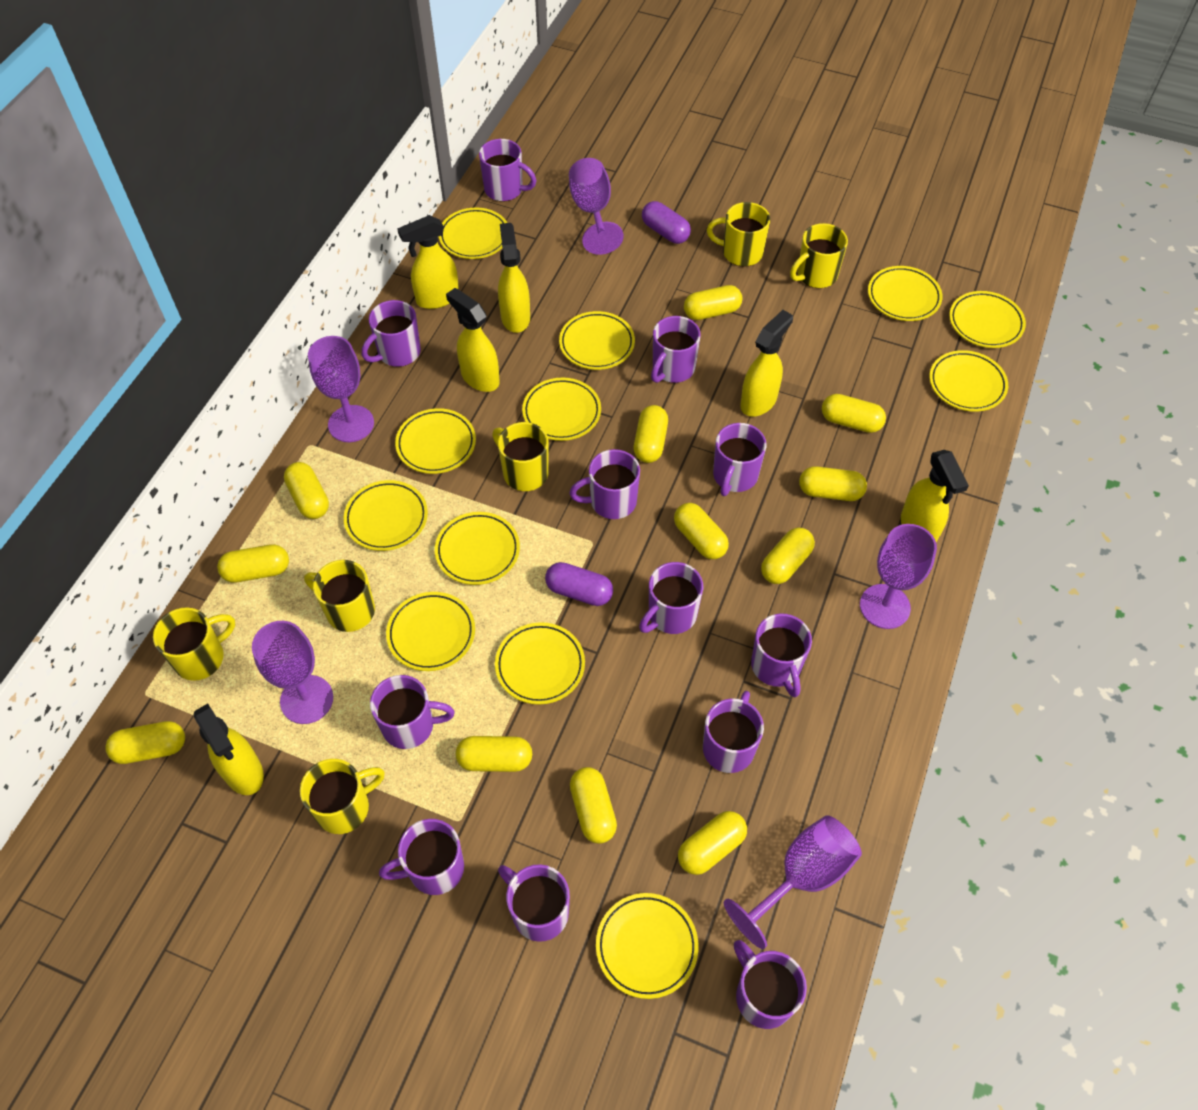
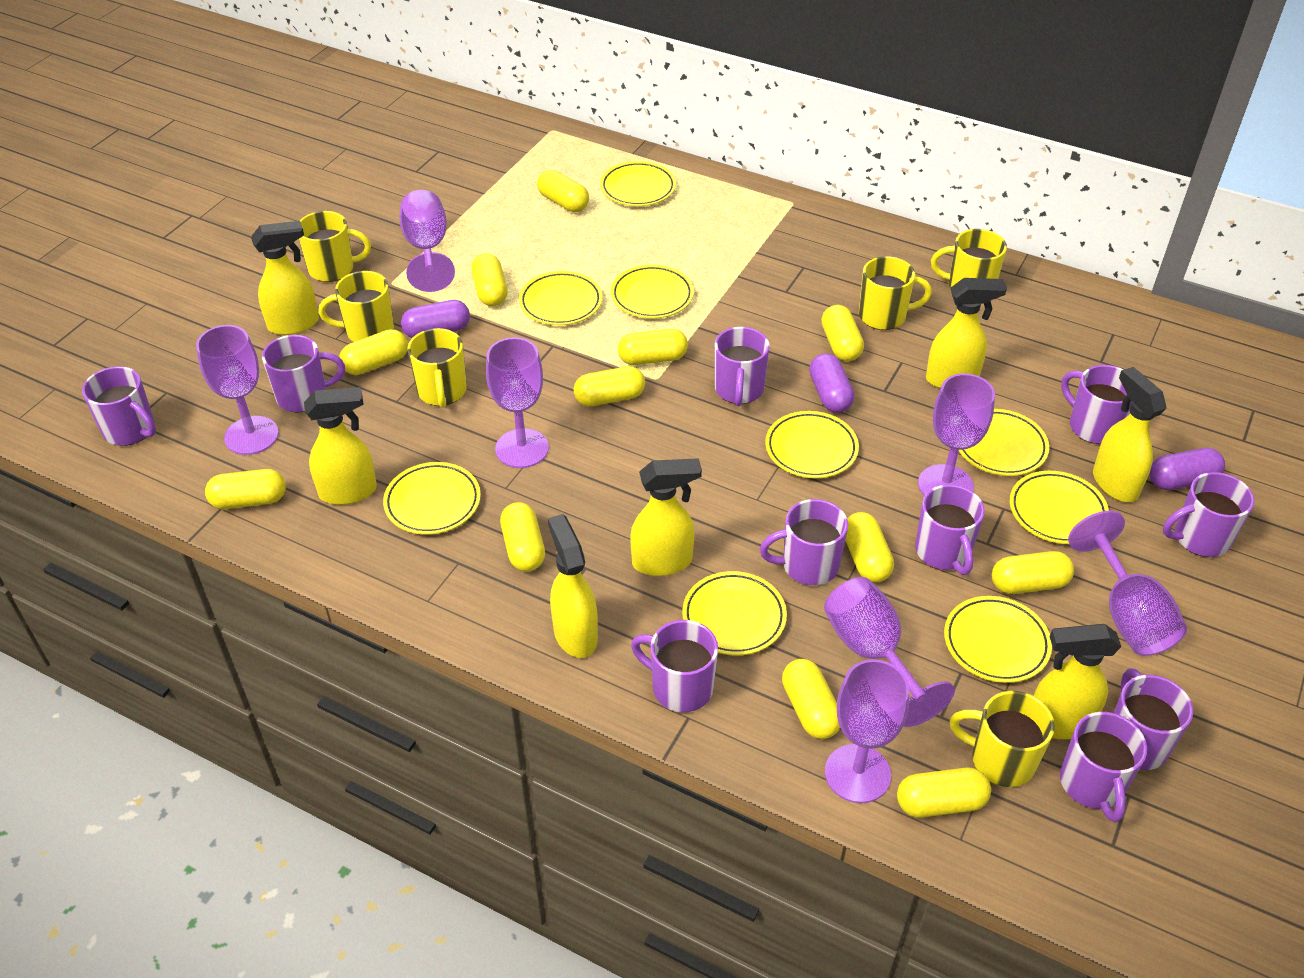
purple capsule: [545,562,613,606] [642,201,691,244] = 2 -> [401,300,470,338] [809,353,854,413] [1149,448,1225,490] = 3
purple goblet: [252,621,333,724] [308,336,374,442] [569,158,624,255] [724,815,862,949] [860,524,937,629] = 5 -> [196,325,279,455] [399,190,455,292] [486,337,549,468] [824,577,955,727] [825,659,909,803] [918,373,995,496] [1068,511,1187,656] = 7
purple mug: [362,300,421,367] [370,675,455,749] [379,819,464,895] [479,139,537,202] [498,864,570,942] [569,449,640,519] [639,562,703,634] [651,316,701,383] [703,691,764,773] [713,423,766,496] [734,940,807,1029] [751,613,812,697] = 12 -> [82,366,156,446] [262,335,345,413] [631,620,718,712] [715,327,770,406] [760,499,848,585] [915,484,985,575] [1060,712,1147,822] [1061,365,1132,444] [1113,668,1193,770] [1163,472,1254,557] = 10
yellow plate: [344,480,428,551] [386,592,475,671] [395,408,476,474] [435,512,520,585] [439,207,507,259] [495,622,585,705] [522,378,601,441] [559,311,635,370] [596,893,699,999] [868,266,943,321] [929,350,1008,412] [949,291,1026,348] = 12 -> [383,462,481,535] [519,271,602,325] [600,161,676,206] [611,265,694,319] [682,571,787,656] [765,411,859,478] [944,596,1052,683] [959,409,1049,476] [1010,471,1109,544] = 9
yellow spray bottle: [194,704,264,795] [397,215,459,309] [446,288,500,392] [498,223,530,333] [740,310,793,417] [901,450,969,543] = 6 -> [251,221,319,335] [304,387,377,505] [548,514,598,658] [630,458,702,576] [926,278,1007,389] [1034,624,1121,739] [1093,367,1166,502] = 7

